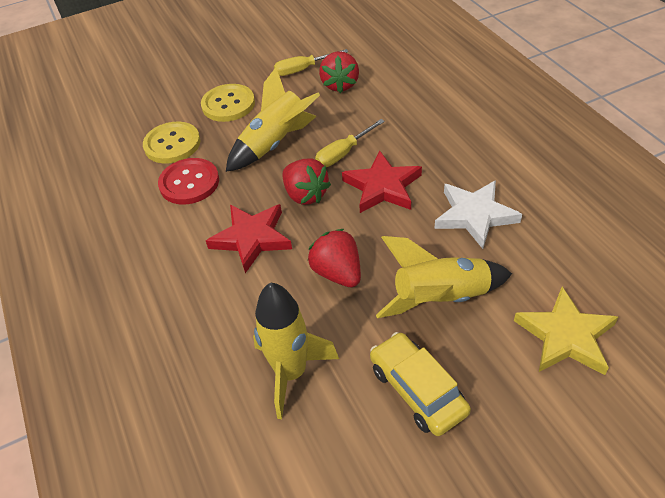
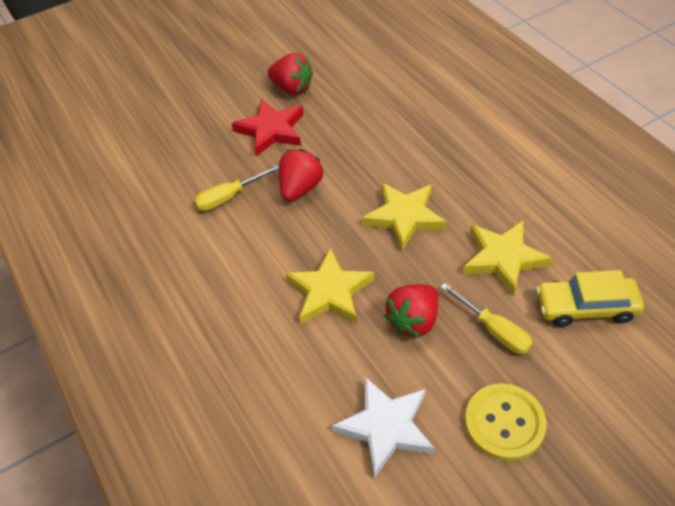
red button: [158,158,219,205] = 1 -> none = 0
red star: [206,204,292,273] [342,151,422,213] = 2 -> [232,99,304,156] = 1
yellow button: [143,121,200,164] [201,84,255,122] = 2 -> [465,383,547,461] = 1
yellow rocket: [226,67,320,172] [253,282,339,419] [376,236,512,318] = 3 -> none = 0
yellow star: [514,287,618,375] = 1 -> [285,248,374,324] [362,183,446,250] [463,221,552,296] = 3

